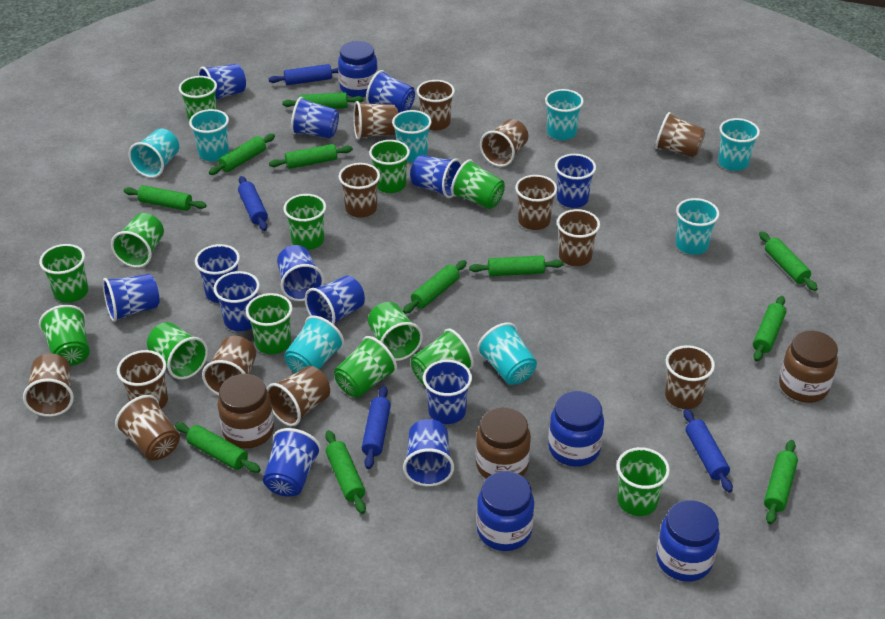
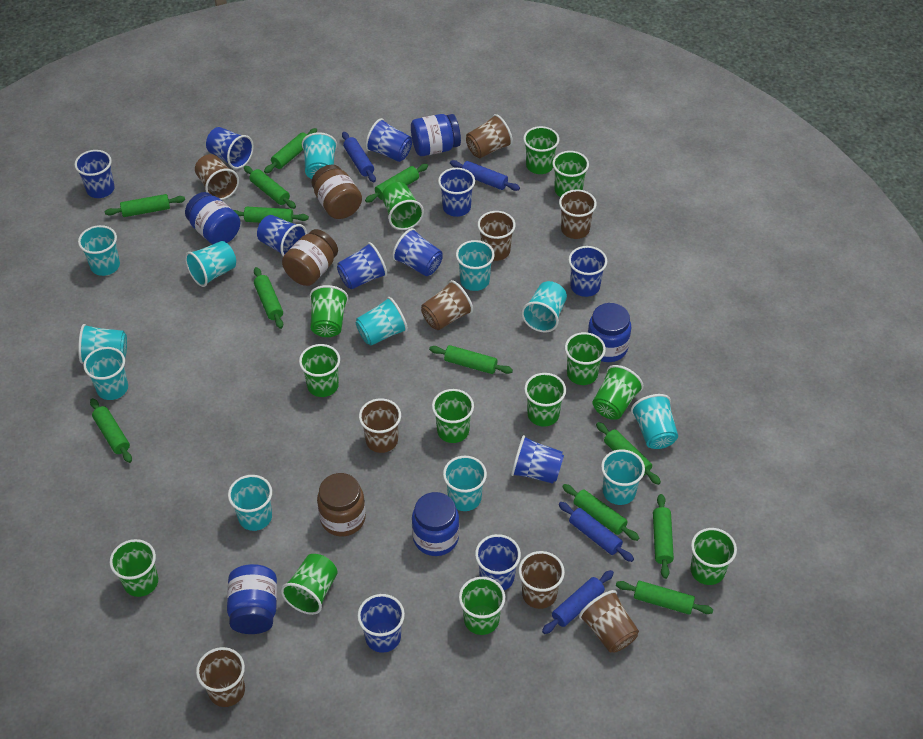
blue cup: [103,274,160,322] [195,244,240,303] [198,64,246,100] [213,271,260,331] [263,428,321,497] [277,245,324,301] [291,97,339,139] [305,275,365,324] [366,70,415,113] [403,419,454,486] [410,155,462,198] [423,360,472,424] [555,154,596,208] = 13 -> [75,150,115,198] [206,127,254,169] [257,215,307,256] [337,242,387,290] [358,594,405,653] [365,118,412,162] [392,228,443,276] [438,168,475,217] [475,534,521,590] [511,435,564,484] [568,246,607,297] = 11
blue jar: [338,41,378,97] [476,471,534,551] [548,391,604,467] [656,500,720,582] = 4 -> [185,192,241,244] [227,564,277,634] [411,114,461,156] [412,492,459,556] [588,303,631,362] = 5
brown cup: [23,353,74,417] [115,395,180,461] [117,350,168,409] [202,336,256,395] [266,366,330,426] [339,163,380,218] [354,101,398,140] [417,80,455,130] [480,119,528,167] [515,175,557,230] [557,209,600,266] [655,112,705,158] [665,345,715,409] = 13 -> [195,154,239,200] [196,647,245,707] [359,398,401,453] [421,280,473,330] [466,114,513,158] [478,211,516,261] [518,551,565,609] [559,189,597,239] [579,590,639,653] = 9
green rolling pin: [124,185,206,211] [175,422,261,473] [209,134,275,175] [269,144,353,169] [282,92,364,109] [325,430,366,514] [403,260,467,314] [469,256,564,276] [753,296,786,362] [759,231,818,291] [764,440,798,524] = 11 -> [90,398,132,463] [105,194,185,217] [234,207,309,223] [244,166,296,209] [254,267,283,329] [264,128,317,173] [365,164,428,203] [429,345,513,374] [562,484,639,541] [596,422,661,485] [616,581,713,615] [653,494,674,579] = 12
turquoise cup: [128,129,179,178] [189,109,229,161] [284,316,344,373] [392,110,432,162] [477,322,537,385] [545,89,584,140] [676,198,720,255] [718,118,760,171] = 8 -> [78,225,120,276] [78,324,127,364] [83,347,128,400] [185,241,236,287] [228,475,272,531] [302,132,337,179] [356,297,408,346] [443,456,487,511] [456,240,495,291] [521,281,567,333] [601,449,645,505] [631,394,678,449] = 12

